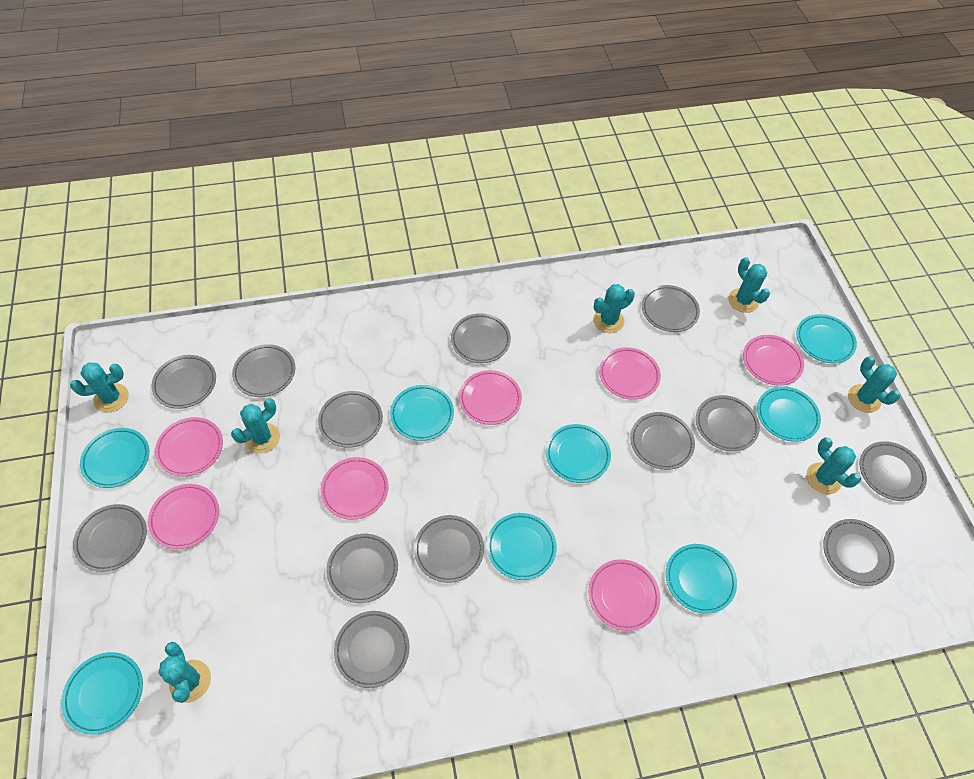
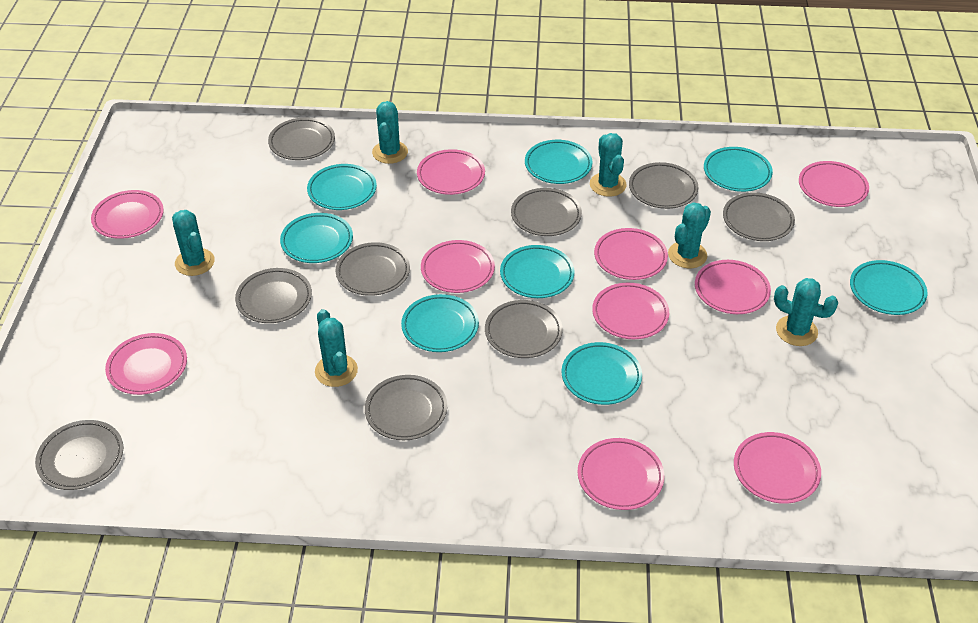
grey plate: [73,504,147,572] [151,355,216,409] [232,344,295,397] [318,391,383,448] [326,534,398,603] [334,611,410,688] [414,515,484,583] [451,313,511,363] [630,412,695,470] [642,285,700,332] [696,395,760,451] [823,519,894,586] [859,441,927,501] = 13 -> [35,420,123,490] [235,268,312,323] [268,118,335,160] [336,242,410,296] [365,375,447,440] [485,300,563,358] [511,188,582,236] [629,162,698,209] [723,192,795,241] = 9
pink plate: [148,484,219,549] [155,417,223,476] [320,457,388,520] [459,370,522,425] [588,559,660,631] [599,347,661,400] [743,335,804,386] = 7 -> [91,190,164,239] [105,333,187,395] [417,149,485,195] [421,240,495,293] [577,438,664,510] [592,283,669,339] [594,228,668,280] [695,260,771,314] [734,432,821,504] [799,161,869,207] = 10
turquoise cactus: [70,363,129,412] [158,642,211,703] [231,398,280,454] [593,284,635,333] [728,257,770,313] [806,437,861,494] [848,356,900,413] = 7 -> [172,210,215,276] [315,309,358,387] [372,101,408,164] [590,133,627,197] [668,202,711,268] [774,278,838,346] = 6

